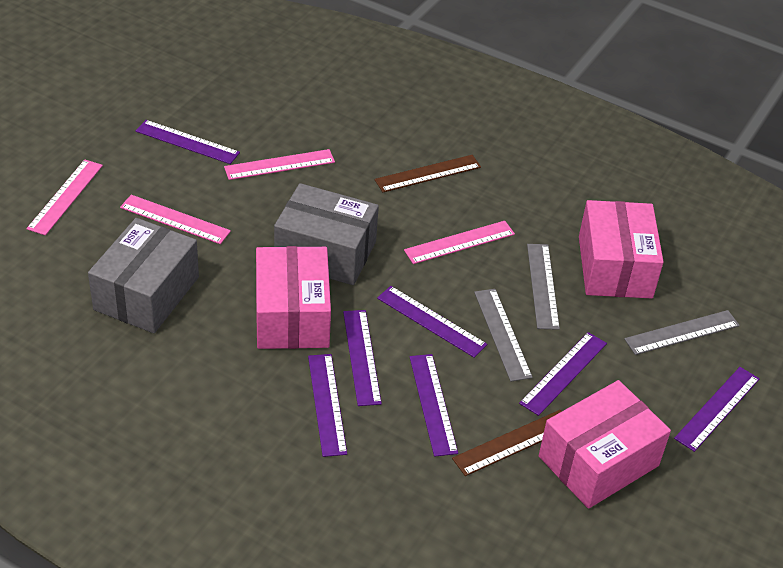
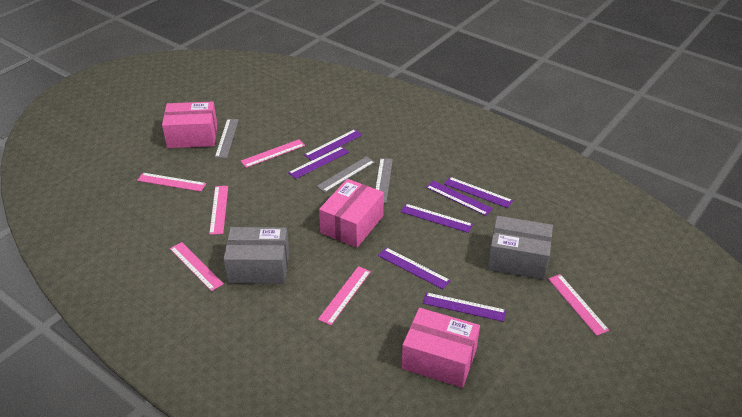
brown ruler: [375,155,481,192] [452,410,562,476] = 2 -> none = 0
pink ruler: [26,159,103,235] [120,195,231,244] [224,149,335,180] [404,221,515,264] = 4 -> [137,173,206,192] [170,242,224,291] [209,186,228,235] [241,139,305,168] [318,266,371,325] [548,274,609,336] = 6

